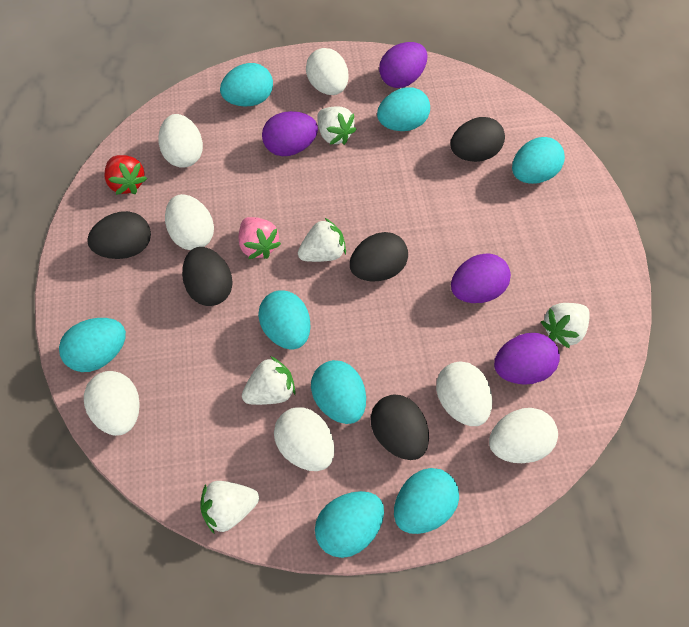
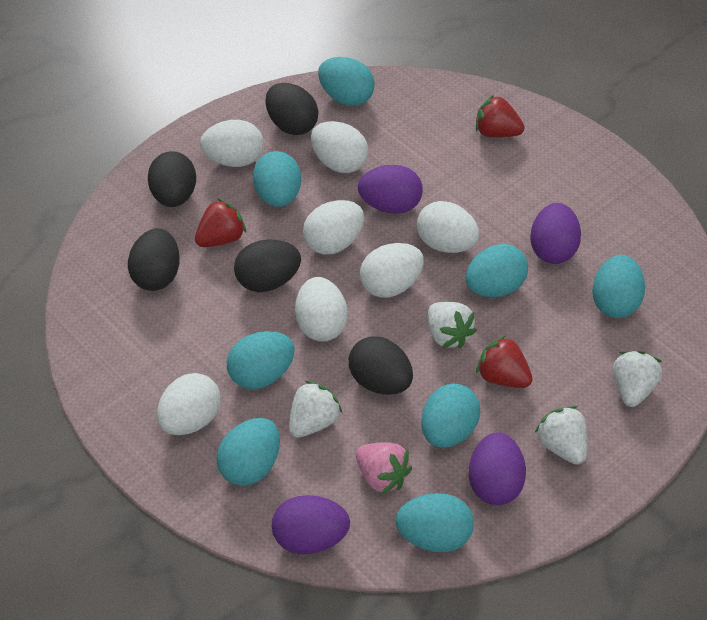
red strawberry: [104,155,147,195] = 1 -> [195,199,246,247] [476,95,525,137] [476,335,533,388] = 3
white strawberry: [201,481,259,533] [242,356,296,405] [298,218,346,262] [317,107,357,145] [541,303,590,349] = 5 -> [289,381,342,438] [428,302,477,349] [535,406,587,465] [613,351,662,407] = 4

